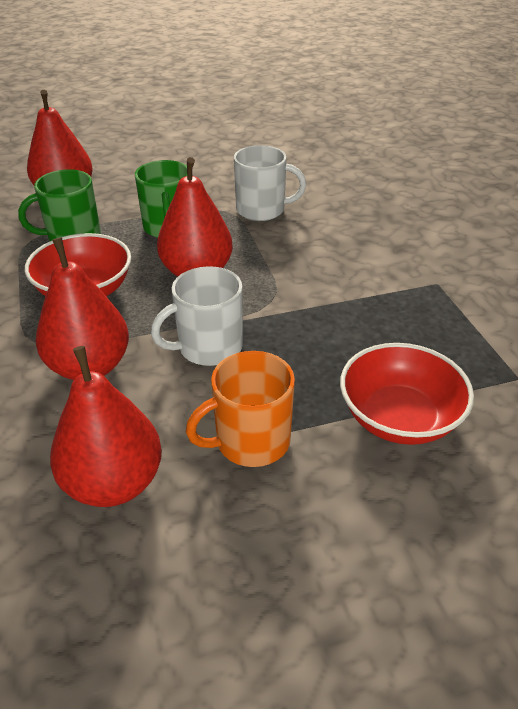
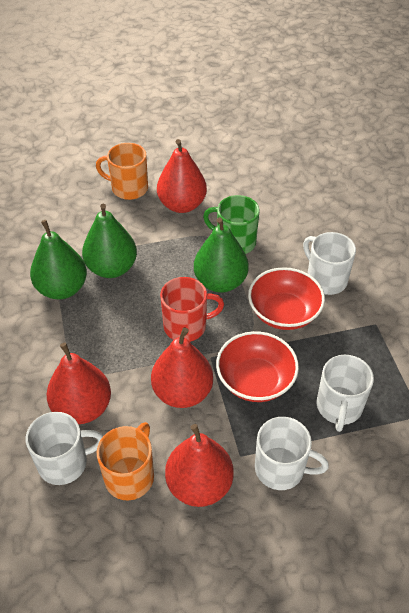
green mug: [18,169,101,241] [135,160,187,238] = 2 -> [203,195,259,254] = 1
green pear: none = 0 -> [30,220,87,299] [82,204,137,278] [194,217,249,293] = 3
orange mug: [186,351,295,467] = 1 -> [96,143,148,200] [97,422,154,500] = 2
red mug: none = 0 -> [160,277,224,342] = 1
white mug: [151,266,243,366] [234,145,306,221] = 2 -> [26,412,103,485] [255,417,329,490] [303,232,356,295] [317,355,374,432] = 4

